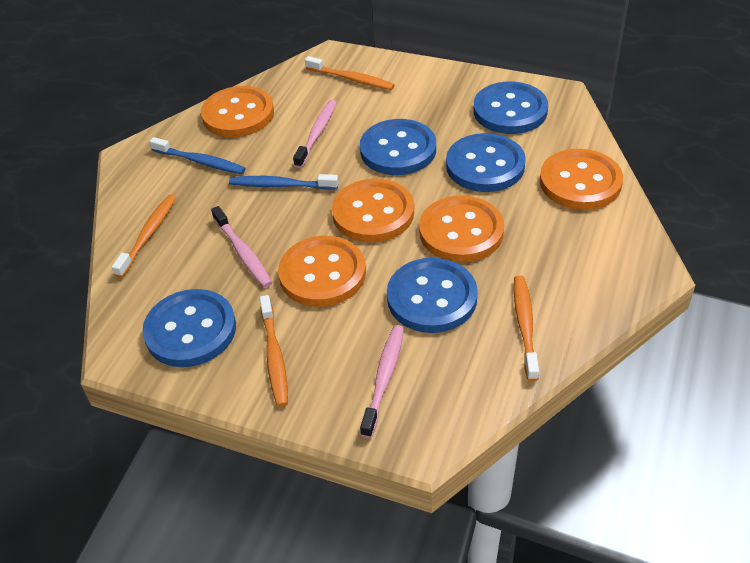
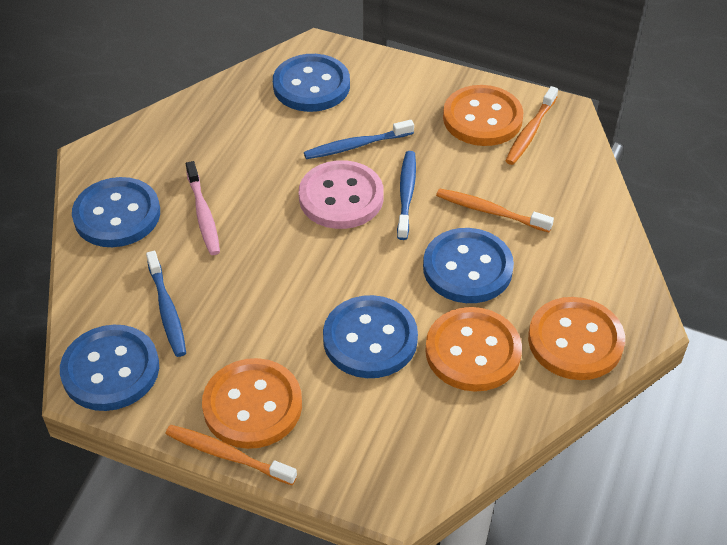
blue toothbrush: [149,137,246,174] [229,174,339,190] = 2 -> [146,251,186,357] [304,120,414,159] [397,151,416,240] = 3
orange button: [201,86,274,137] [278,236,366,307] [332,179,414,243] [419,196,504,262] [540,149,623,210] = 5 -> [202,358,302,449] [425,307,522,392] [443,85,524,146] [528,297,625,380] = 4
orange toothbrush: [112,194,177,278] [260,295,288,407] [305,56,395,90] [514,275,539,381] = 4 -> [165,425,297,485] [436,188,554,232] [505,86,558,165] = 3
pink button: none = 0 -> [299,160,384,229] = 1
pink toothbrush: [211,206,272,287] [293,100,337,168] [360,325,404,438] = 3 -> [186,161,220,255] = 1

